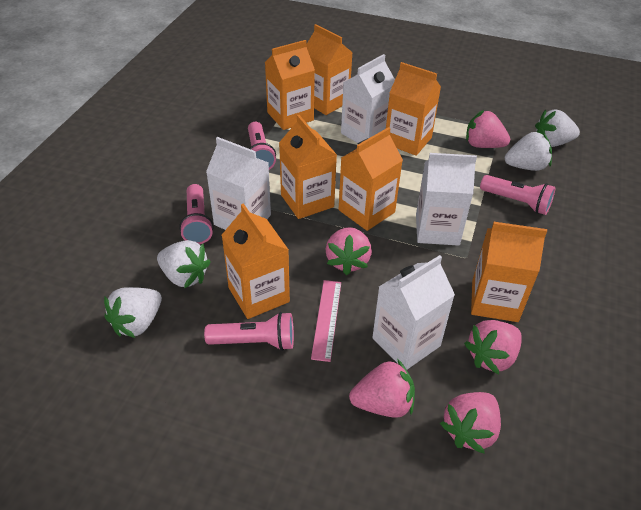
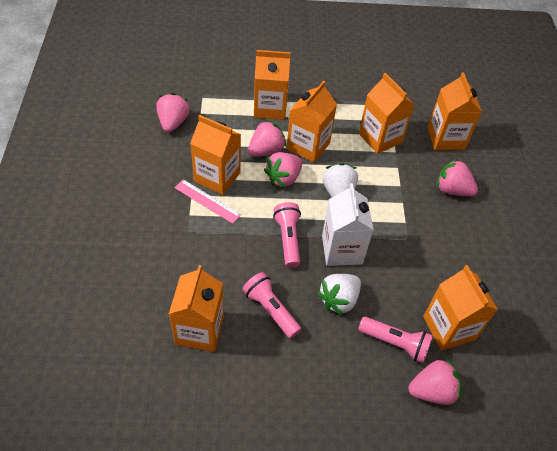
pink flashlight: [179,184,213,244] [204,312,294,351] [248,122,276,170] [480,175,555,215] = 4 -> [242,272,301,339] [273,202,301,268] [358,317,433,363] = 3
white carton: [206,137,271,230] [341,54,395,143] [372,255,455,370] [416,153,477,246] = 4 -> [322,183,374,266] = 1
white strawberry: [104,287,162,338] [157,240,211,288] [505,131,552,171] [535,109,580,147] = 4 -> [317,274,361,316] [323,163,358,197] = 2

